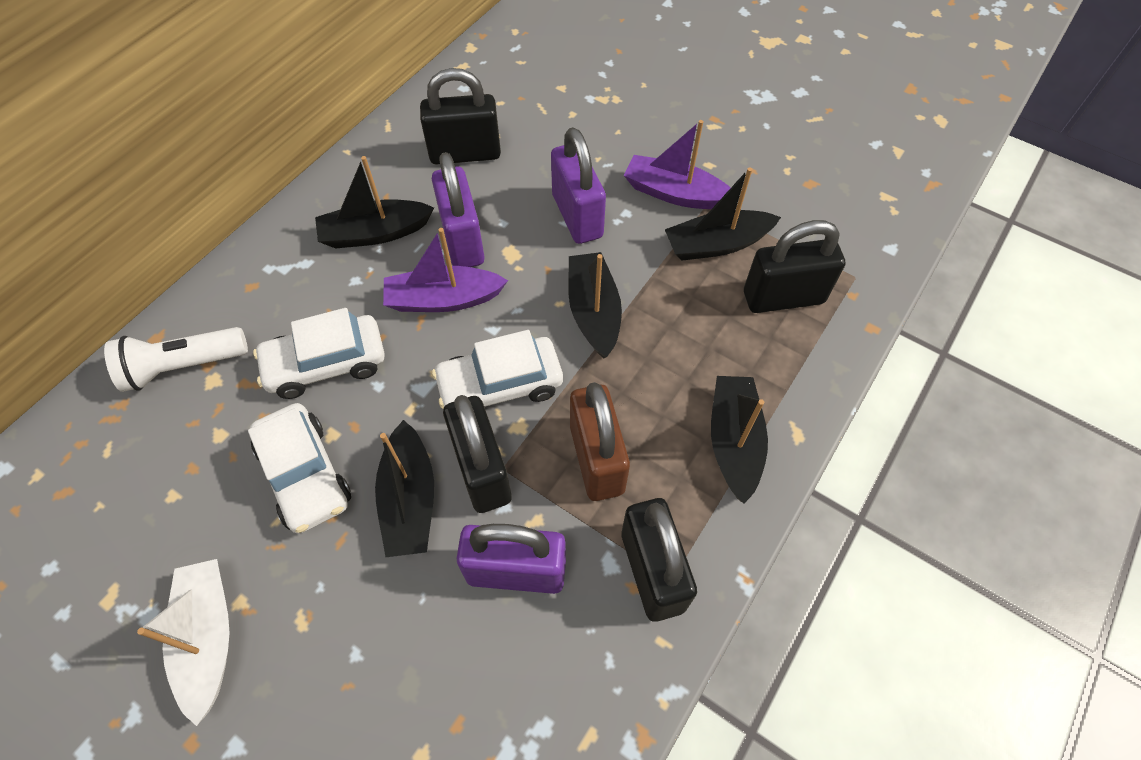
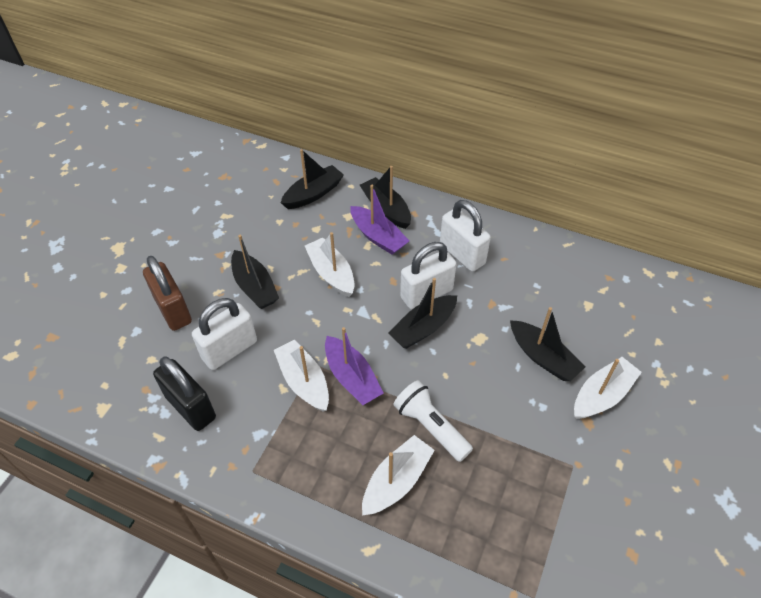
black padlock: [420,68,501,165] [443,395,512,513] [622,498,697,622] [744,220,845,313] = 4 -> [153,357,216,431] = 1
purple padlock: [432,152,484,267] [456,524,566,594] [551,127,606,244] = 3 -> none = 0
white boat: [137,559,230,726] = 1 -> [274,339,329,411] [305,232,355,297] [362,435,435,515] [574,357,642,419] = 4
white car: [248,403,351,533] [253,308,385,399] [432,330,563,408] = 3 -> none = 0
white padlock: none = 0 -> [192,298,257,370] [400,242,457,309] [440,200,491,272] = 3

